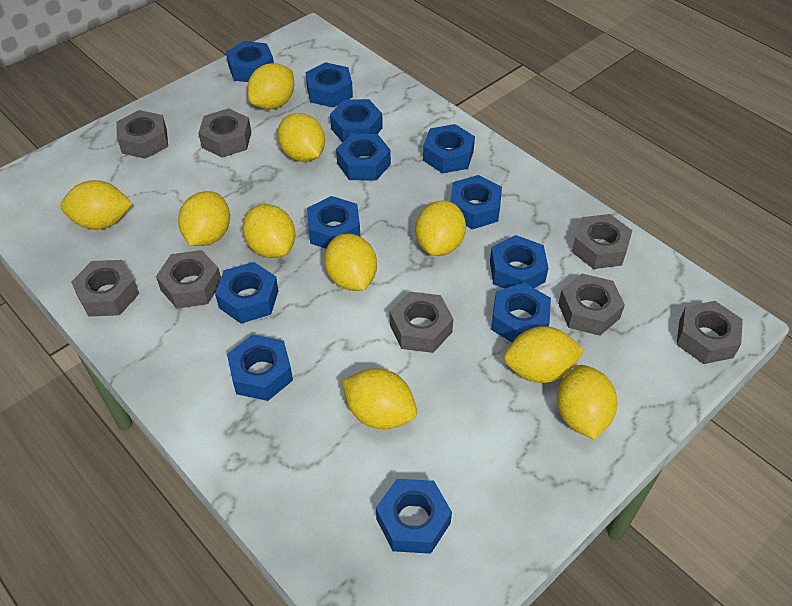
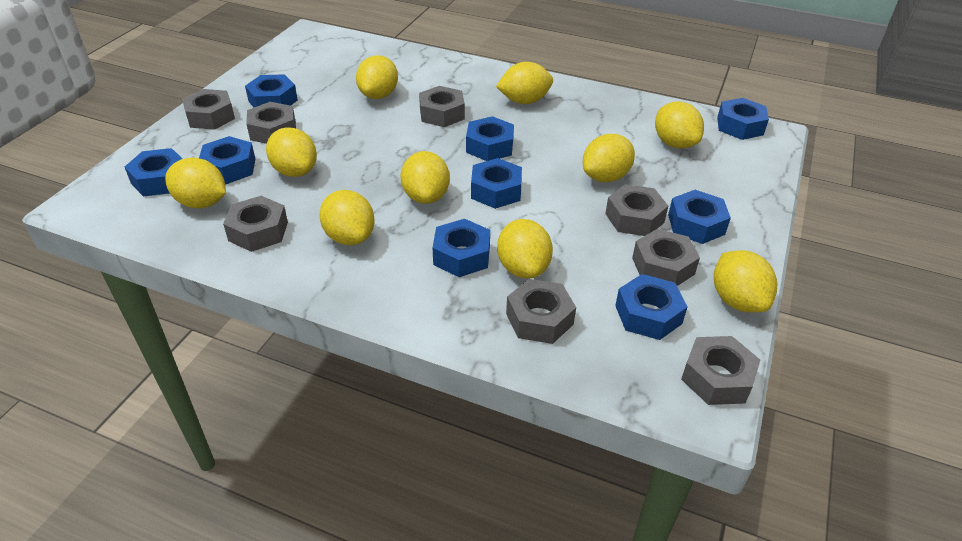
blue nut: [215,262,279,323] [226,41,274,82] [227,334,293,401] [306,62,353,108] [307,196,360,249] [330,99,383,142] [336,134,391,181] [376,479,452,554] [423,124,475,174] [450,175,502,229] [490,235,548,288] [491,283,551,342] = 12 -> [125,148,183,197] [199,136,255,184] [245,74,298,107] [433,219,490,277] [466,116,514,161] [471,158,522,209] [615,274,687,340] [668,190,731,244] [717,98,769,140] = 9

